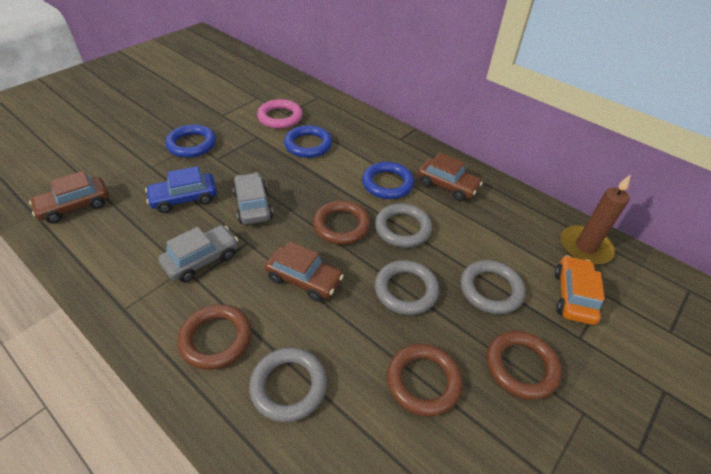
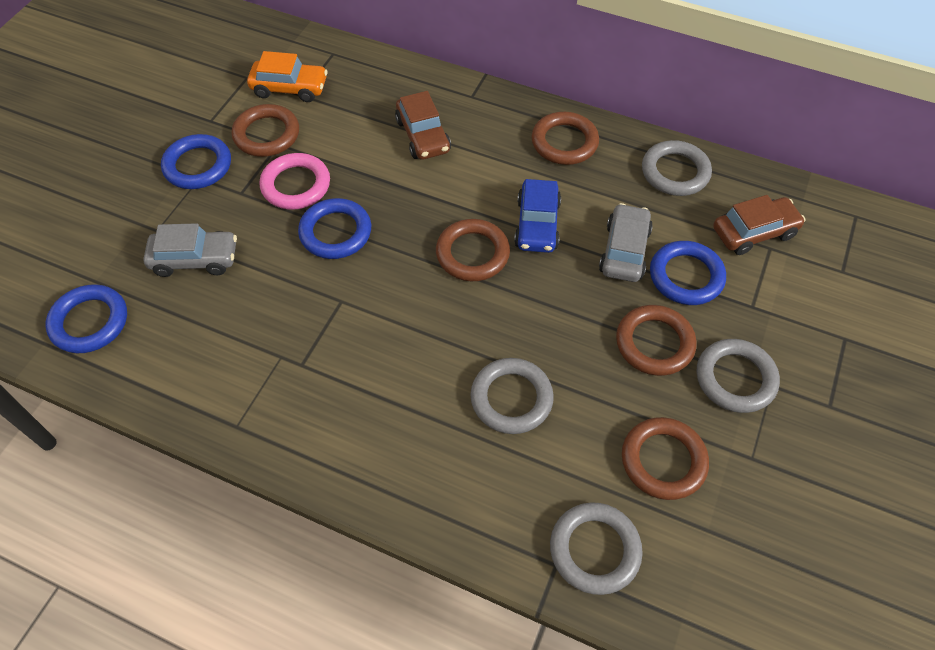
blue ring: [165,124,216,158] [284,125,332,158] [362,162,414,199] = 3 -> [45,284,127,353] [161,134,231,189] [298,198,371,259] [650,241,726,305] = 4
brown candle: [561,174,631,265] = 1 -> none = 0
brown car: [29,171,109,224] [265,241,344,302] [417,153,483,201] = 3 -> [395,91,451,160] [713,195,805,255] = 2
brown ring: [177,304,252,370] [313,201,370,245] [387,343,463,417] [487,330,562,400] = 4 -> [232,104,299,157] [436,219,510,281] [532,112,599,165] [616,305,697,376] [622,417,709,500] = 5

